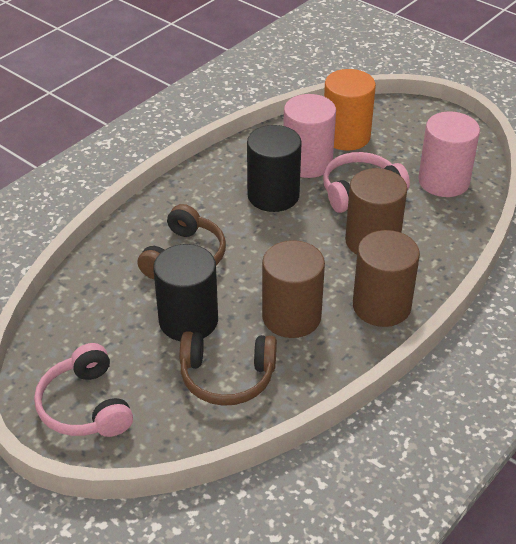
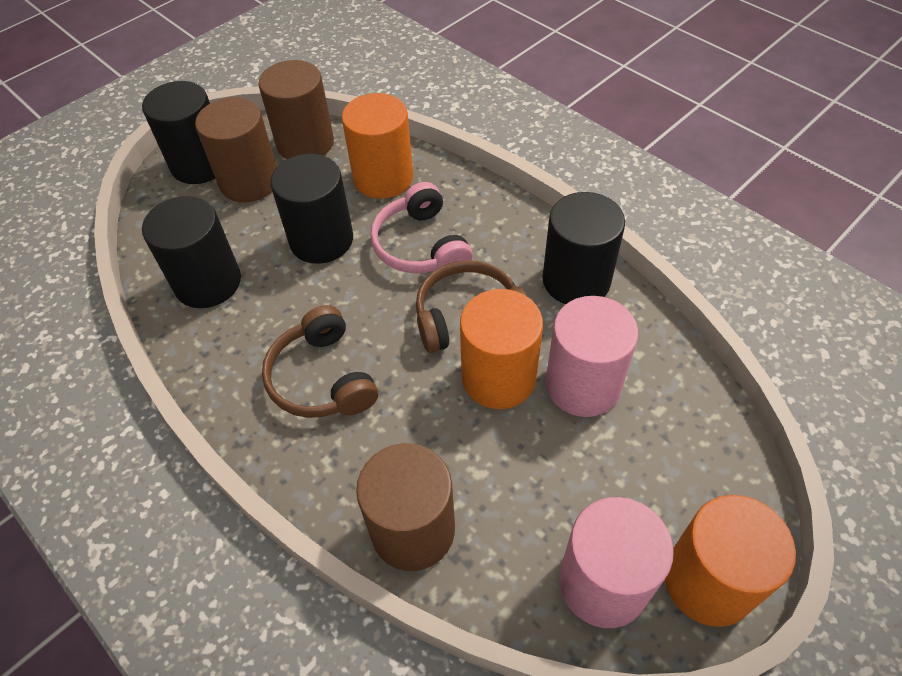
black cylinder: [153,244,218,341] [247,125,302,212] = 2 -> [142,81,215,184] [142,196,241,308] [270,154,353,264] [542,192,625,304] = 4
orange cylinder: [324,69,376,151] = 1 -> [342,93,413,199] [460,289,543,409] [665,495,796,627] = 3
pink headphones: [34,343,133,437] [323,152,410,213] = 2 -> [370,182,472,273] = 1

